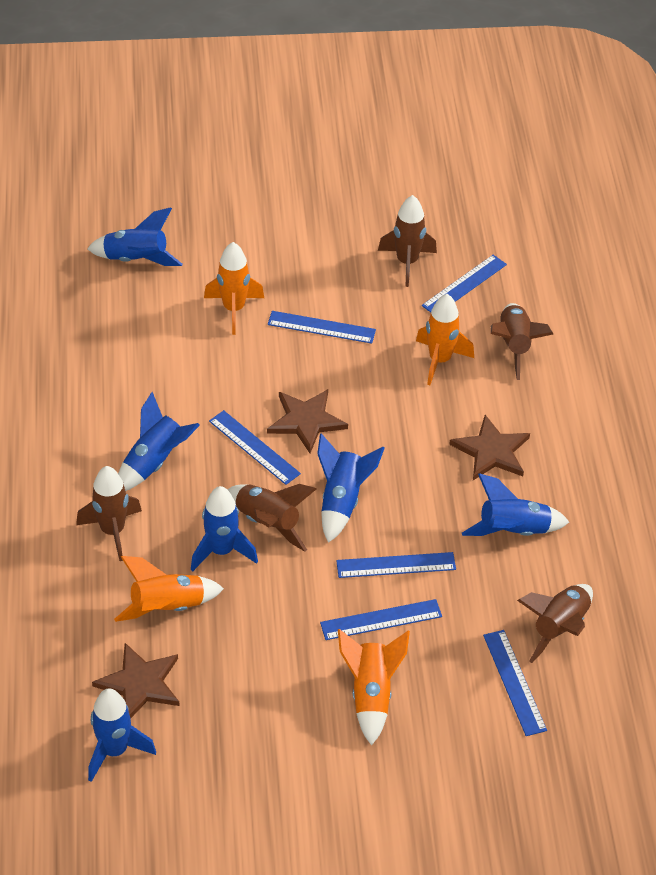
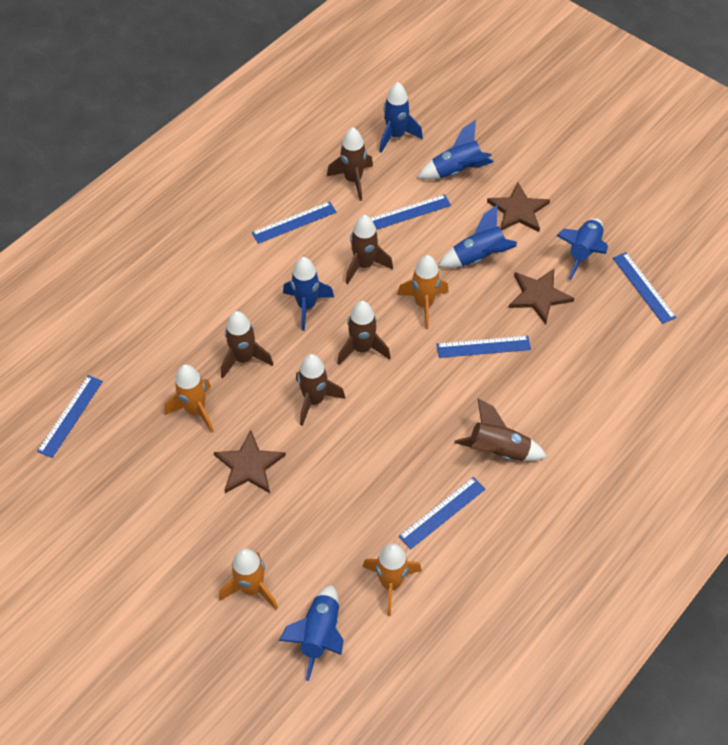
brown rocket: [76,466,142,561] [228,484,316,552] [378,195,437,287] [490,303,553,380] [517,584,593,663] = 5 -> [221,311,273,378] [296,354,345,426] [327,127,373,201] [337,301,391,365] [346,215,393,284] [454,399,547,461] = 6

